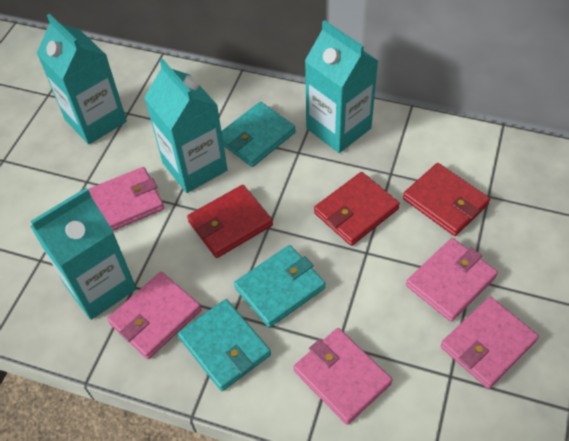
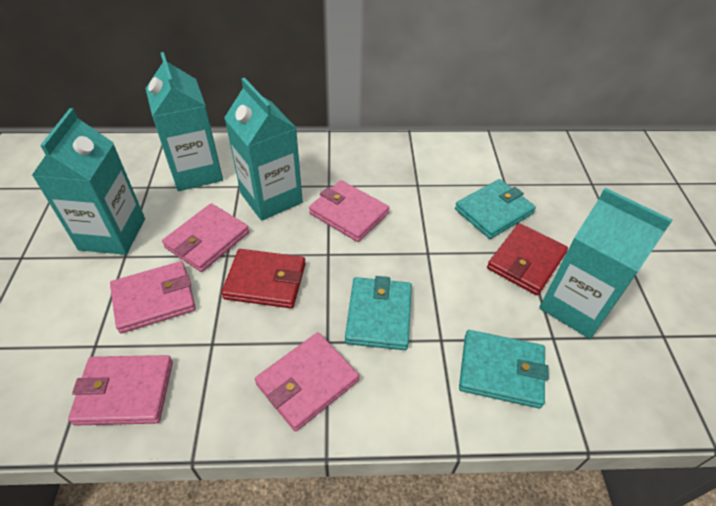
red wallet: [187,185,273,258] [314,172,400,246] [403,163,490,236] = 3 -> [221,249,306,308] [487,223,568,295] = 2

